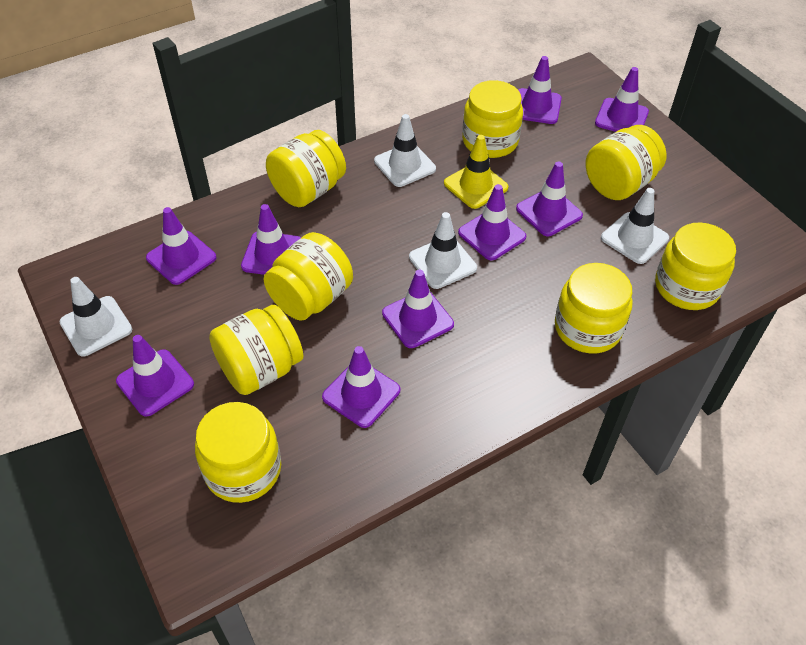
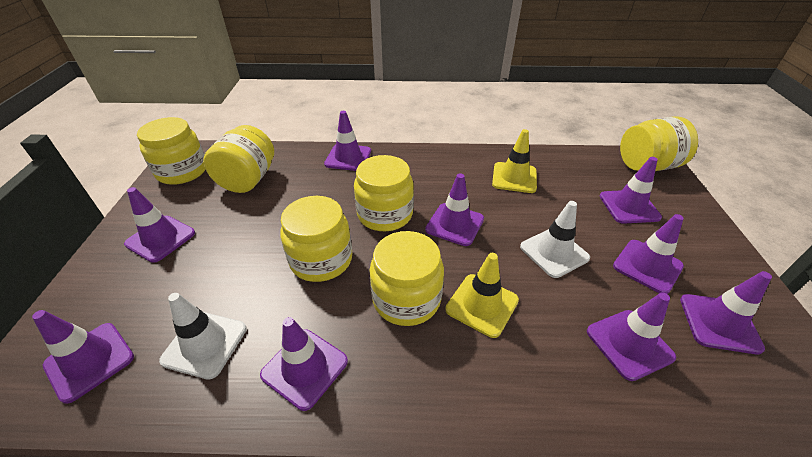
white traffic cone: [60,277,132,356] [374,114,436,187] [409,212,477,289] [601,188,669,264] = 4 -> [159,293,246,380] [520,201,590,278] = 2
yellow jar: [195,402,281,503] [209,305,304,395] [263,232,353,321] [266,130,346,207] [462,80,523,158] [555,263,633,353] [586,125,667,200] [655,222,736,310] = 8 -> [137,117,206,185] [203,125,274,193] [280,196,352,282] [354,155,414,231] [370,231,444,326] [620,116,698,171] = 6
yellow traffic cone: [444,135,509,209] = 1 -> [445,253,519,338] [492,129,537,193] = 2

